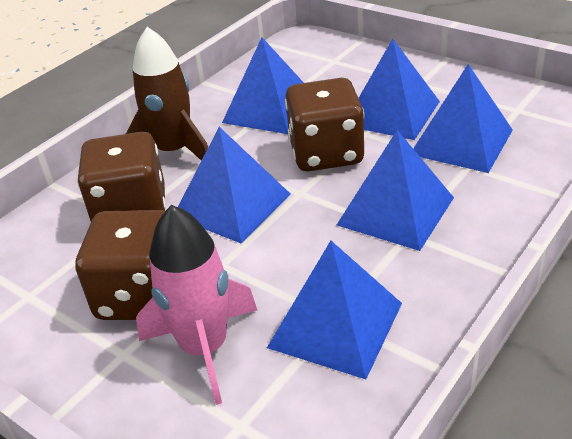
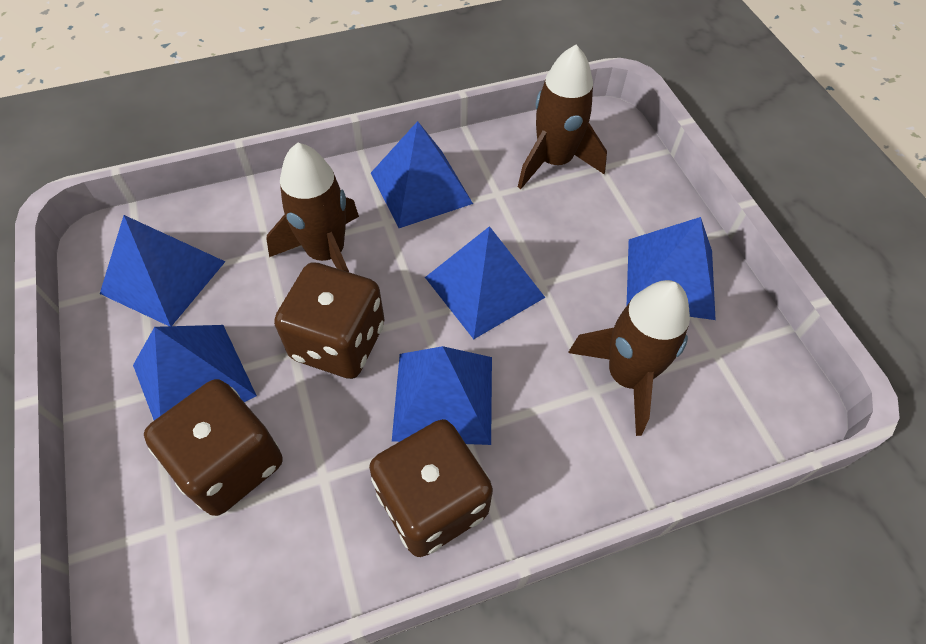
brown rocket: [126,27,208,161] = 1 -> [266,142,359,272] [518,45,607,189] [568,280,690,436] = 3
pink rocket: [136,205,257,405] = 1 -> none = 0

